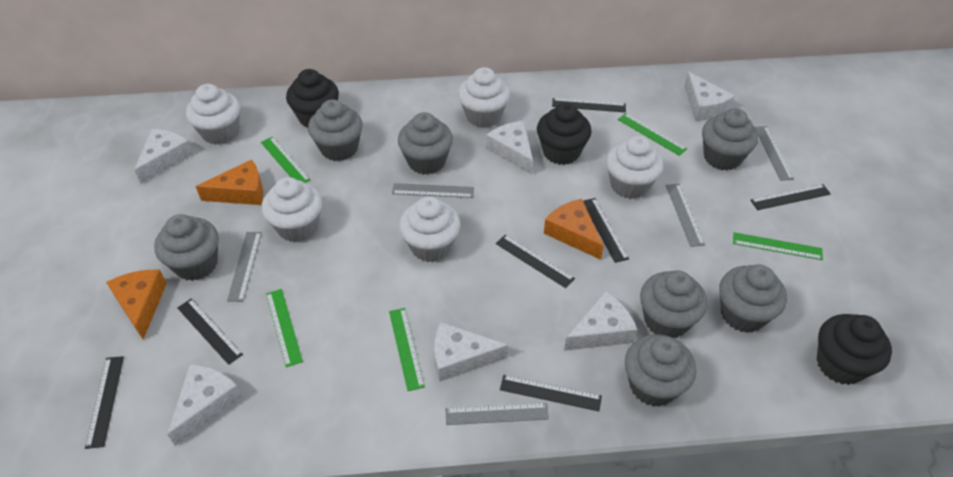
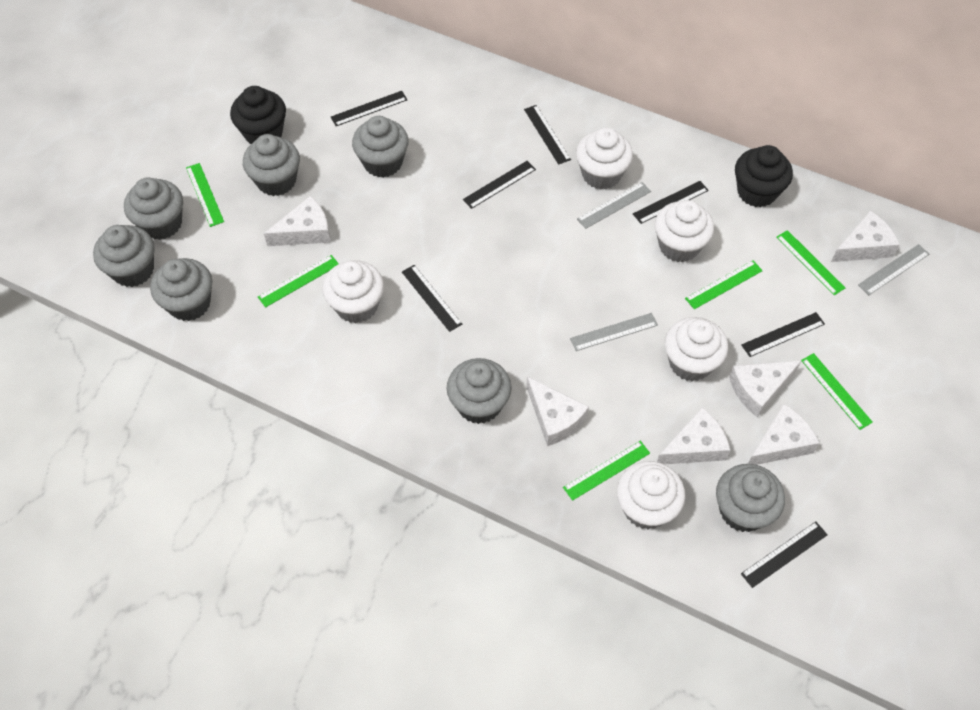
black cupcake: [286,69,339,128] [537,103,591,165] [817,314,892,385] = 3 -> [230,86,286,144] [735,145,793,207] = 2
green ruler: [261,137,311,183] [266,289,303,367] [389,308,425,391] [618,113,687,156] [733,232,823,260] = 5 -> [186,163,224,227] [258,255,339,308] [563,441,650,501] [685,260,763,309] [776,230,845,295] [801,353,873,430] = 6
grey ruler: [227,232,262,302] [392,183,474,198] [446,403,549,425] [666,184,705,247] [755,126,794,181] = 5 -> [570,313,658,351] [577,182,651,229] [858,244,929,295] = 3
orange cheese: [106,270,167,339] [195,160,263,205] [544,199,604,260] = 3 -> none = 0

